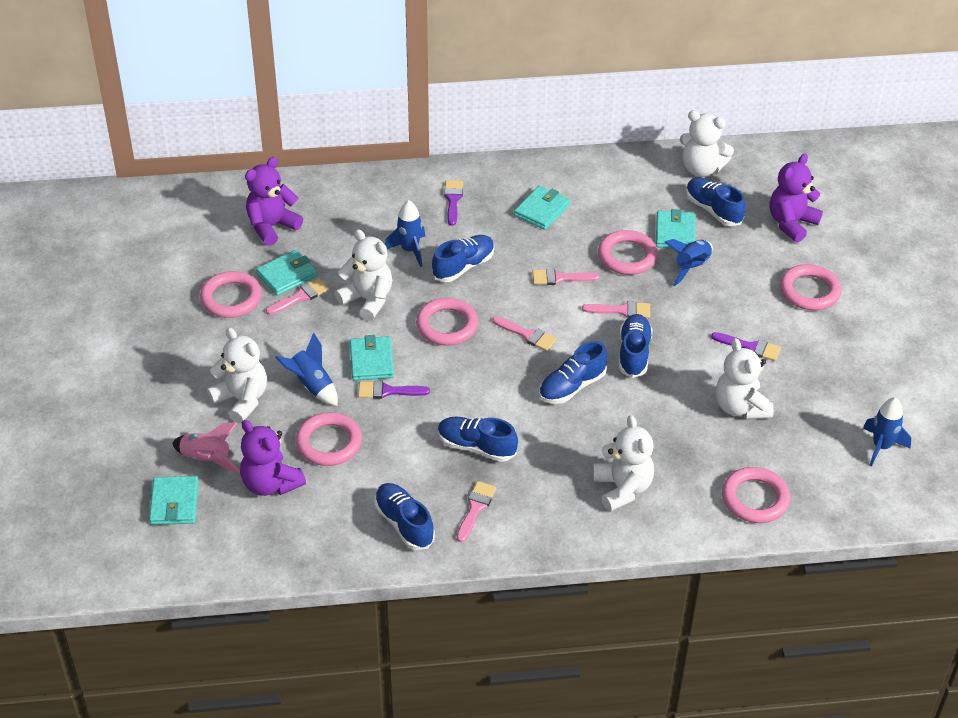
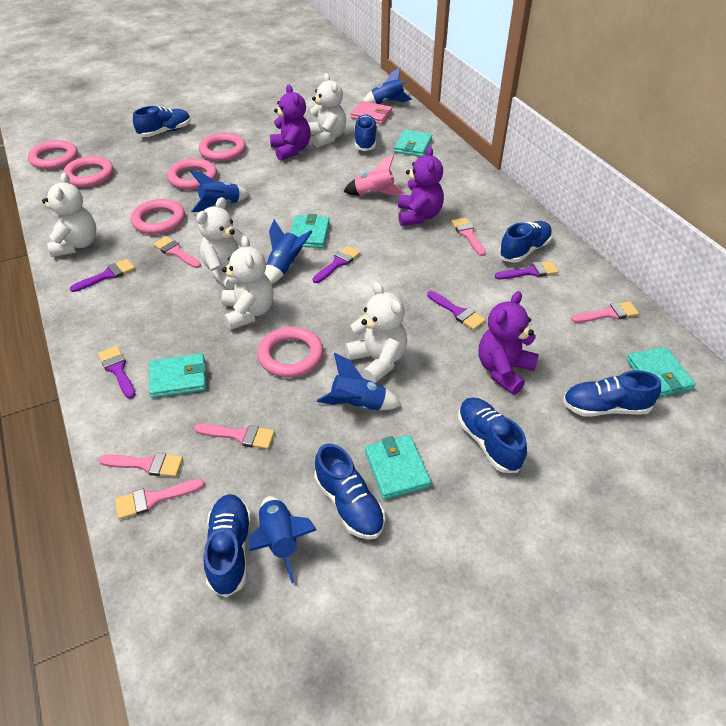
blue rocket: [275,332,338,406] [385,200,425,267] [664,239,713,286] [863,397,911,466] = 4 -> [190,171,250,212] [249,496,316,583] [264,220,313,284] [317,353,401,410] [363,67,412,104] = 5
blue shoe: [375,483,435,550] [432,235,494,282] [438,416,518,462] [539,341,607,404] [619,314,653,378] [686,177,746,226] = 6 -> [133,106,191,137] [203,494,251,598] [314,444,385,540] [354,114,377,151] [458,398,527,473] [499,221,552,263] [563,370,661,417] = 7
pink brush: [266,278,329,315] [457,481,496,542] [492,316,557,351] [532,269,600,285] [582,301,650,318] = 5 -> [98,453,183,477] [115,479,205,520] [153,236,201,268] [194,424,275,449] [451,217,486,256] [571,301,639,323] = 6
pink wallet: none = 0 -> [350,101,392,124] = 1
purple brush: [358,381,430,399] [444,180,463,226] [711,332,781,361] = 3 -> [70,259,135,292] [98,346,136,399] [313,246,360,283] [427,291,486,330] [495,261,559,279] = 5

